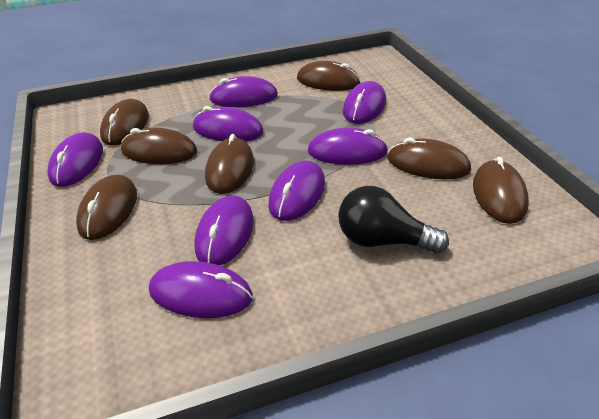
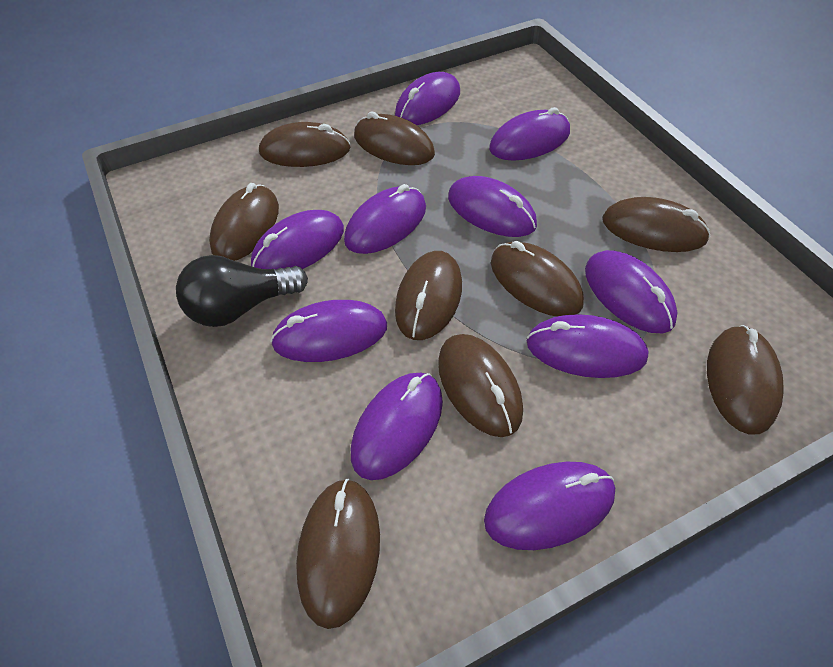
brown mouse: [76,175,137,240] [100,99,149,146] [121,128,197,164] [205,134,254,194] [297,61,361,91] [388,138,471,179] [473,157,529,224] = 7 -> [209,183,279,261] [259,122,350,167] [296,479,380,629] [354,112,435,165] [395,251,462,340] [438,334,523,437] [491,241,584,316] [602,197,710,252] [707,325,784,435] = 9
purple mouse: [47,132,103,187] [149,261,253,318] [193,106,264,142] [194,195,254,266] [209,76,278,107] [268,161,325,221] [308,128,388,165] [343,81,386,124] = 8 -> [251,210,344,270] [270,300,387,362] [344,184,426,254] [351,373,443,480] [395,72,460,125] [448,176,537,237] [484,462,615,550] [489,107,570,161] [527,315,648,378] [585,250,678,334] = 10

